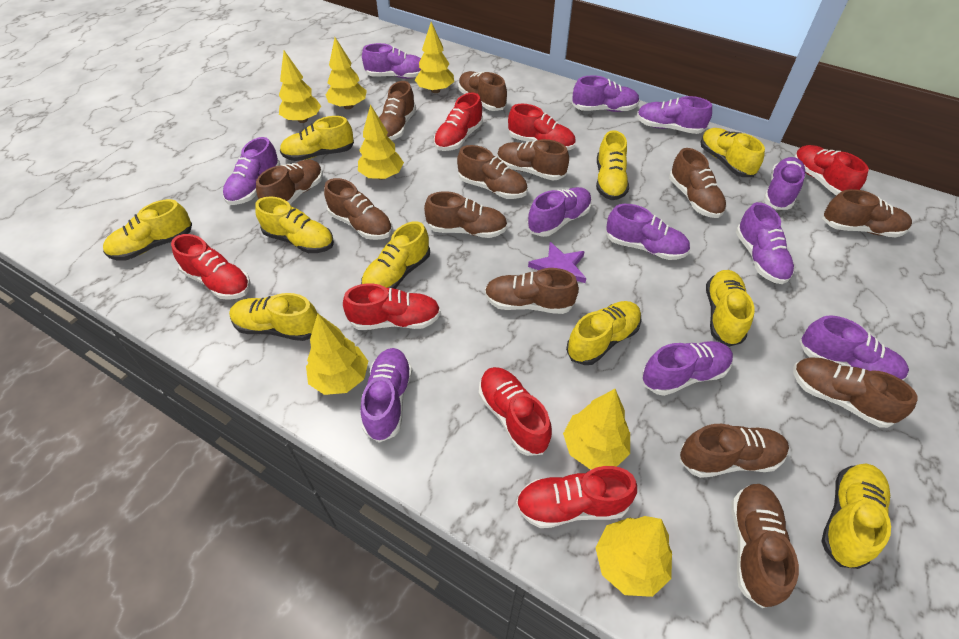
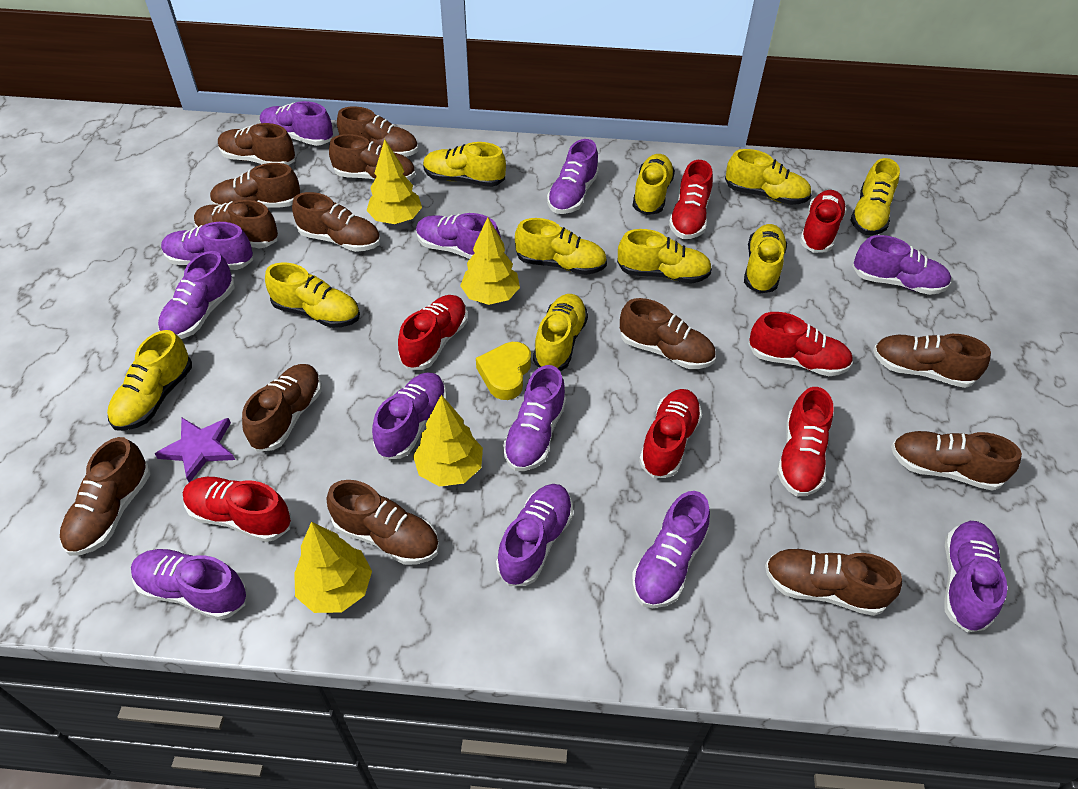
purple shoe: [223,137,280,205] [361,348,412,443] [362,43,421,79] [527,187,592,237] [572,75,640,112] [606,204,690,260] [637,96,712,134] [642,341,733,396] [736,202,795,284] [764,157,806,210] [800,315,909,381] = 11 -> [131,549,247,620] [158,251,235,339] [161,222,253,270] [260,101,333,146] [372,372,447,459] [416,213,501,259] [496,484,573,586] [503,365,566,471] [547,139,599,214] [632,491,710,608] [853,235,951,295] [944,521,1007,632] = 12
yellow heart: none = 0 -> [476,342,531,400] = 1
yellow tree: [279,51,321,123] [306,313,368,395] [326,37,367,109] [358,104,404,180] [415,22,454,93] [563,389,630,469] [595,516,672,597] = 7 -> [294,522,372,613] [367,139,422,224] [413,395,483,487] [460,217,520,305] = 4

